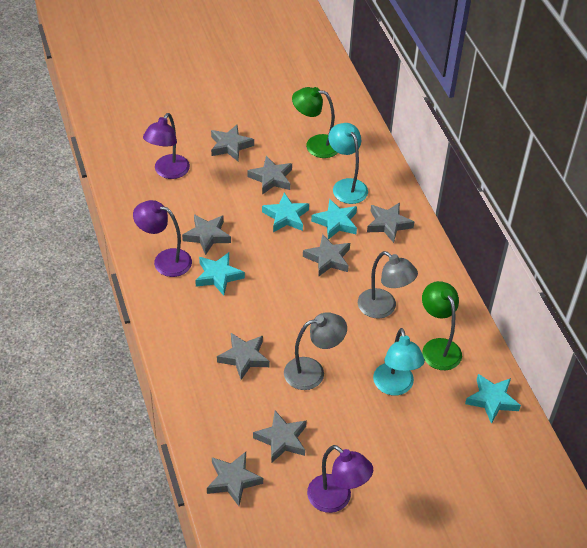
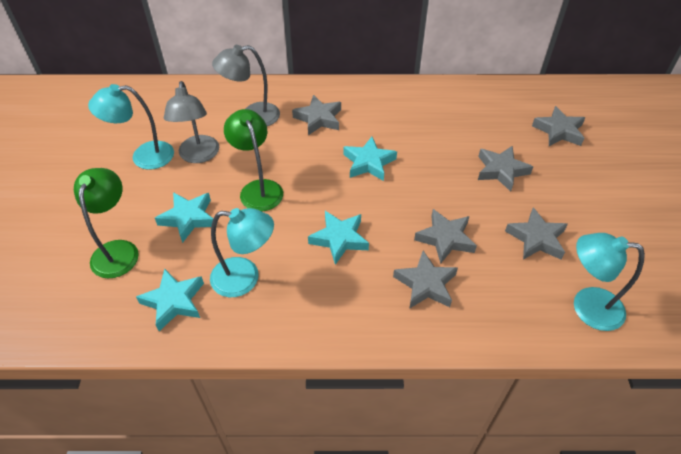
grey star: [182,214,231,255] [207,452,263,506] [211,125,254,161] [217,333,270,380] [247,156,292,194] [253,411,307,463] [303,234,350,277] [367,202,414,243] = 8 -> [292,95,341,135] [393,251,458,309] [414,209,477,264] [478,146,533,192] [505,207,568,260] [532,106,585,146] = 6
purple lamp: [133,200,192,277] [143,113,190,179] [307,445,373,513] = 3 -> none = 0
turquoise lamp: [328,123,368,204] [373,328,425,396] = 2 -> [88,84,174,170] [210,208,274,297] [574,233,645,331] = 3

